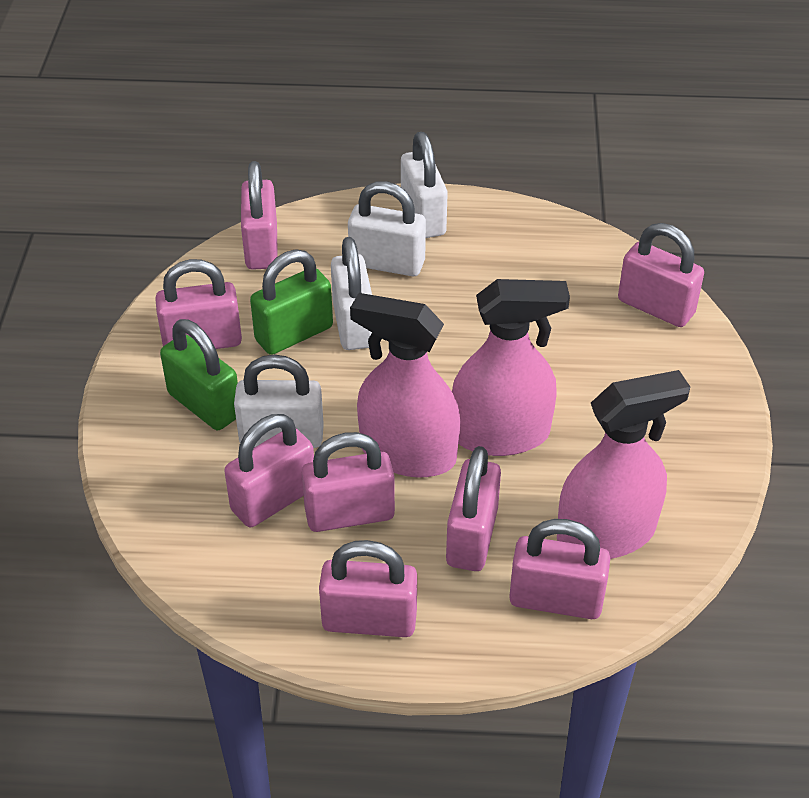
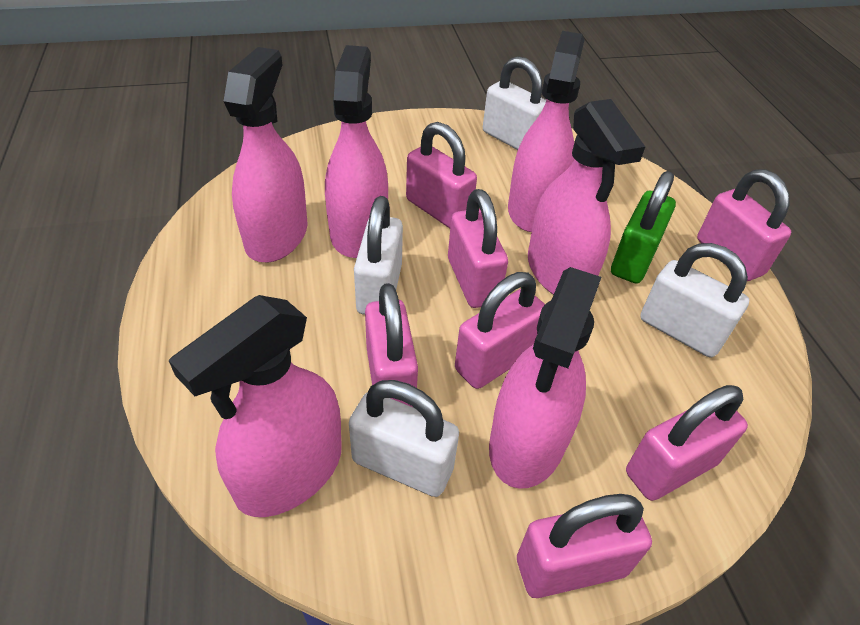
green padlock: [160,319,238,430] [250,249,333,355] = 2 -> [611,171,676,284] = 1
pink padlock: [155,259,242,349] [224,414,314,527] [241,161,278,270] [302,432,395,532] [319,540,417,637] [446,446,501,571] [509,519,610,619] [618,223,704,327] = 8 -> [365,283,418,408] [406,122,477,228] [448,189,508,308] [455,272,545,389] [517,494,652,598] [626,385,748,501] [697,169,791,281] = 7
pink spray bottle: [350,293,460,477] [452,279,570,456] [557,370,690,559] = 3 -> [168,295,342,517] [224,47,308,263] [325,45,388,258] [489,267,601,489] [508,31,585,232] [528,99,645,295] = 6

